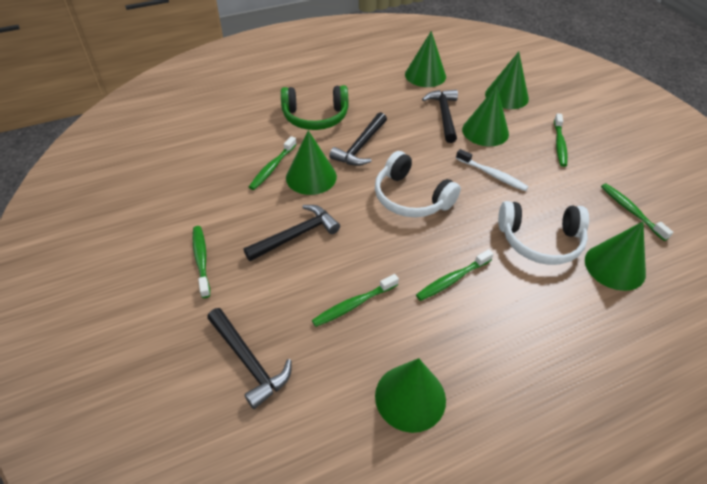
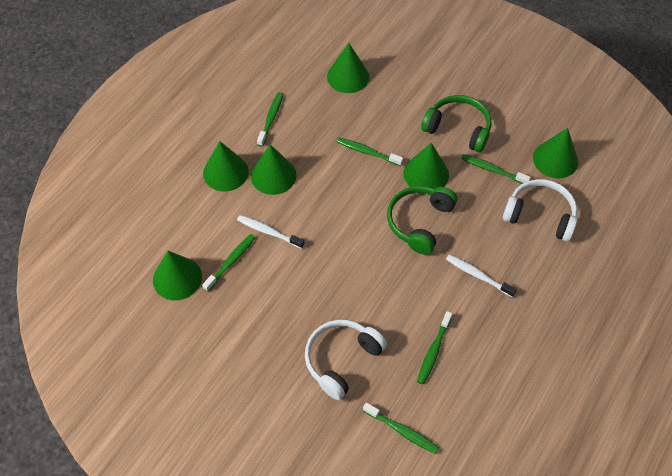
black hammer: [207,308,292,409] [244,205,340,261] [329,112,387,166] [422,90,458,143] = 4 -> none = 0
green headphones: [281,85,348,130] = 1 -> [387,186,457,255] [421,95,491,152] = 2
white toothbrush: [456,149,529,191] = 1 -> [237,215,305,249] [446,255,517,297] = 2

